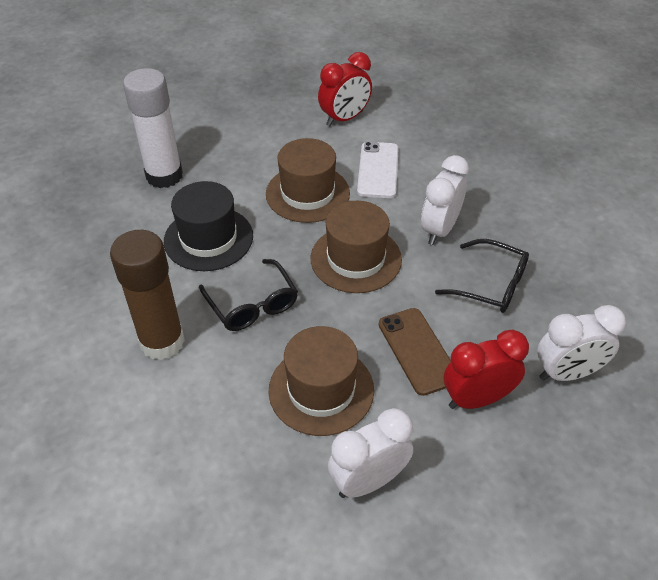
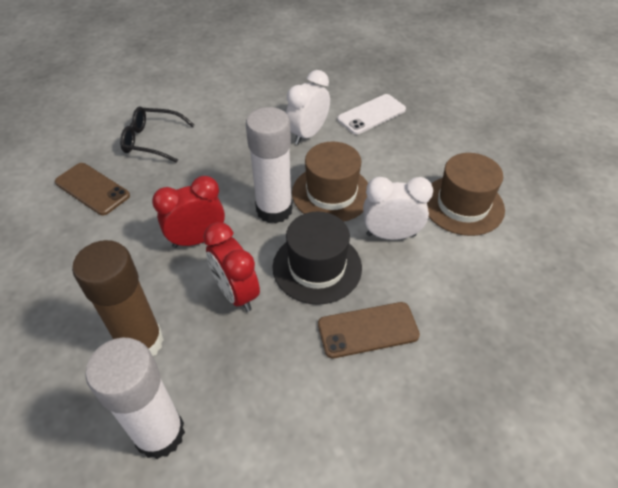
black glasses: [199,259,298,331] [435,239,529,313] = 2 -> [120,107,194,163] = 1
brown hat: [266,138,350,223] [269,326,374,436] [310,201,402,293] = 3 -> [292,141,368,222] [427,153,505,236] = 2
brown phone: [379,308,451,396] = 1 -> [55,163,130,215] [318,302,420,358] = 2
white clock: [328,408,413,498] [421,155,469,245] [537,305,626,381] = 3 -> [286,70,330,145] [363,177,433,240] = 2
white glue stick: [123,68,183,188] = 1 -> [85,338,185,459] [246,107,293,224] = 2

